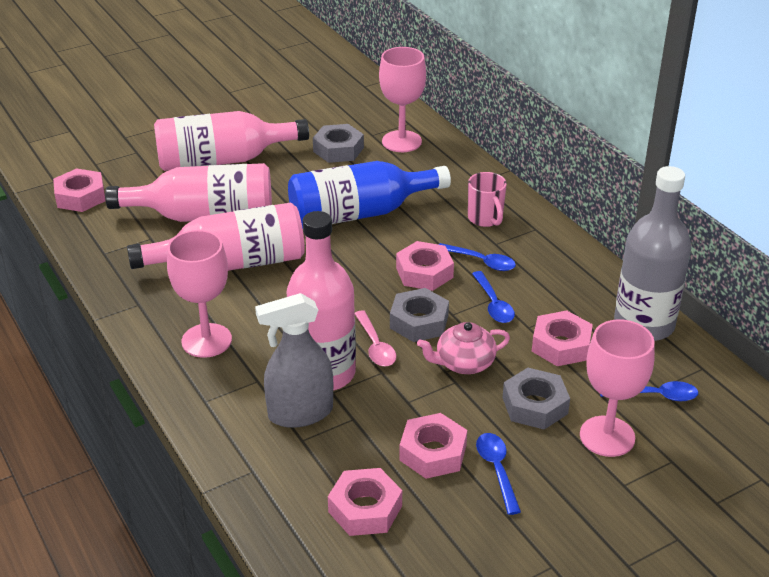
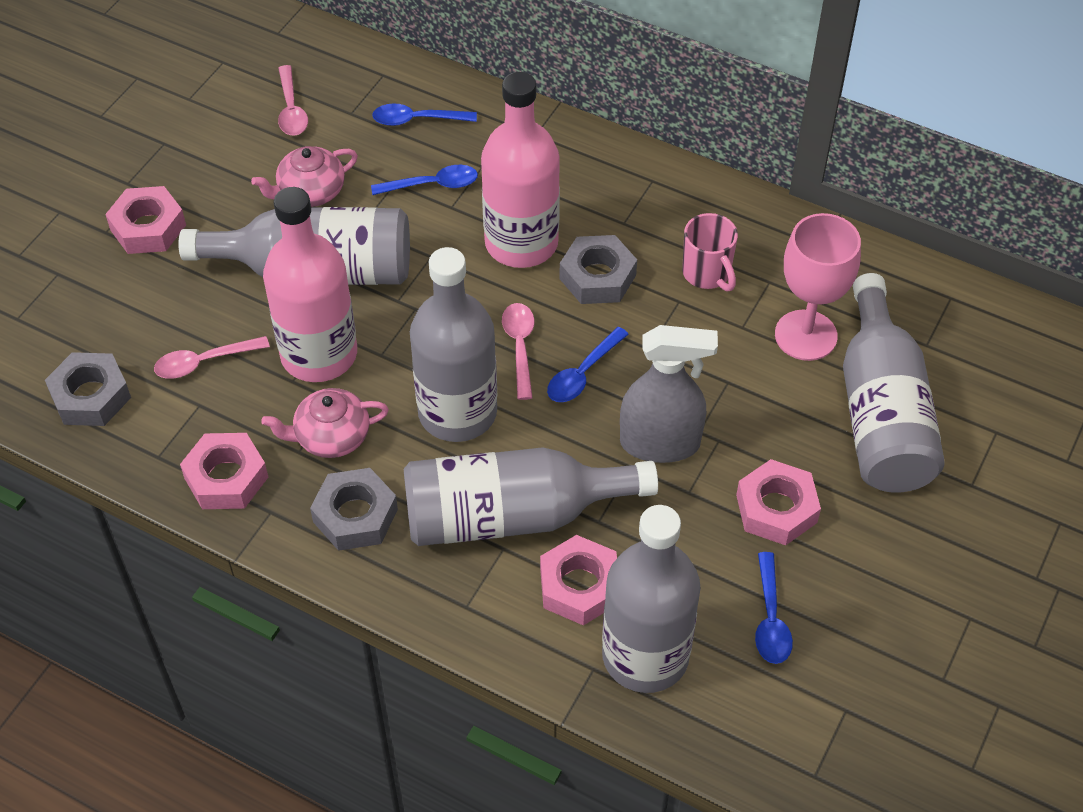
blue bottle: [288,161,451,228] = 1 -> none = 0
grey bottle: [614,166,691,341] = 1 -> [178,207,410,285] [404,447,658,546] [410,247,497,442] [602,505,700,693] [843,273,945,493] = 5
pink bottle: [105,163,272,222] [127,203,305,271] [154,111,309,171] [287,211,356,390] = 4 -> [263,187,357,382] [481,72,560,268] = 2
pink goblet: [167,230,232,358] [379,47,426,152] [580,319,655,457] = 3 -> [775,213,861,361] = 1
pink nut: [53,168,105,212] [328,468,402,536] [396,241,454,291] [399,413,467,479] [532,310,593,366] = 5 -> [105,186,186,254] [180,433,268,509] [540,535,617,625] [736,459,821,545] = 4
pink spoon: [355,310,396,366] = 1 -> [154,336,270,379] [278,65,308,135] [502,303,535,400] = 3
pink teapot: [417,322,510,374] = 1 -> [251,146,358,207] [261,388,389,458] = 2

